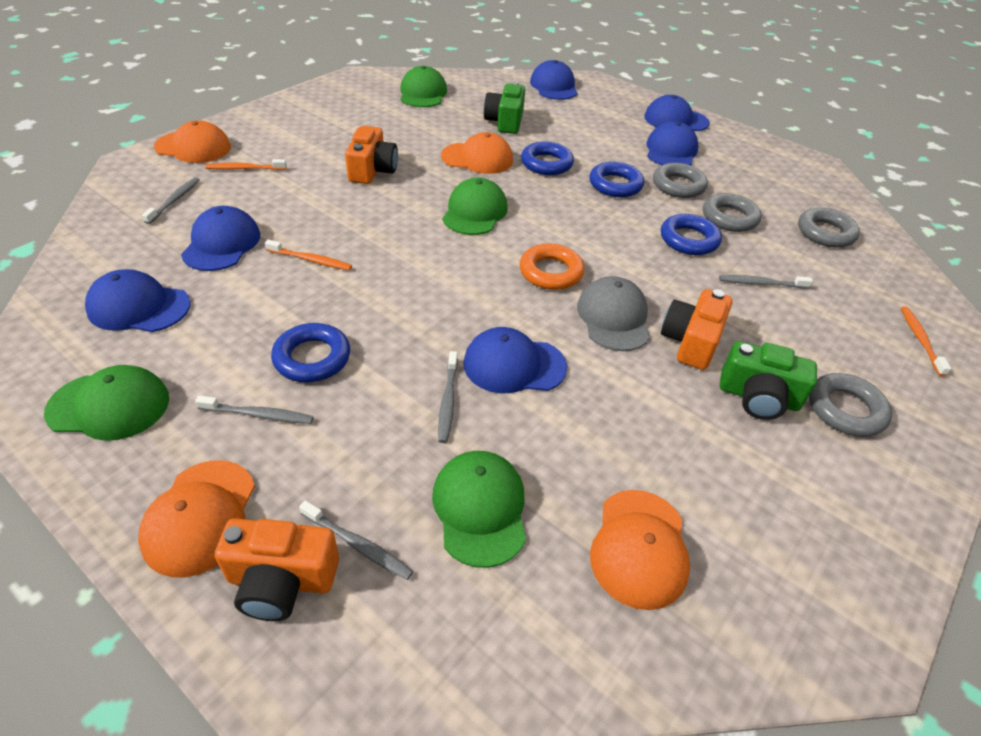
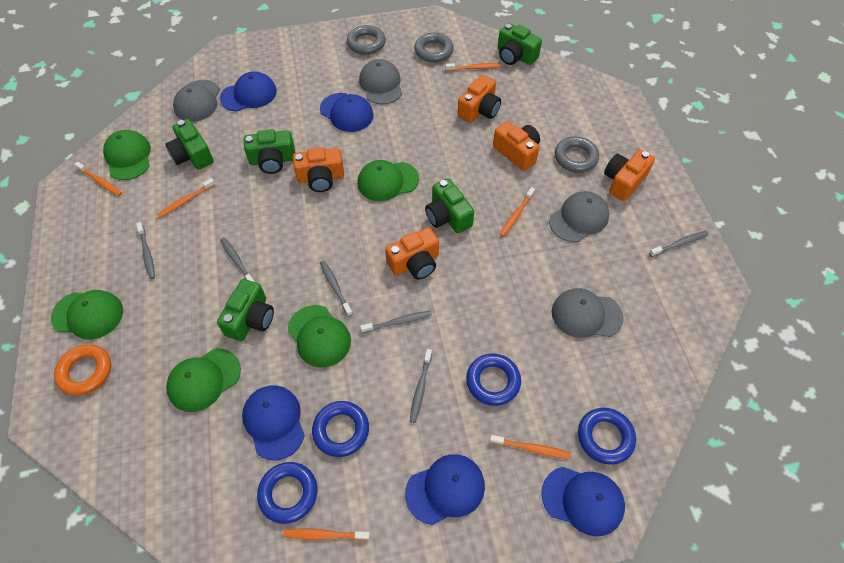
blue cap: [85,269,191,332] [181,206,260,271] [463,327,567,393] [530,60,578,100] [644,95,710,131] [647,121,699,165] = 6 -> [220,71,277,112] [242,386,305,460] [320,93,374,132] [405,454,485,525] [541,467,625,536] = 5
green camera: [484,81,525,134] [720,341,817,420] = 2 -> [165,119,214,170] [217,279,274,341] [244,129,295,174] [425,178,474,233] [498,23,542,65] = 5
green cap: [44,365,169,441] [400,66,447,107] [432,451,526,568] [442,178,508,235] = 4 -> [51,290,123,339] [103,130,151,180] [166,348,241,412] [288,305,351,367] [357,160,419,201] = 5
grey cap: [577,276,650,351] = 1 -> [173,80,220,122] [359,59,402,105] [549,191,609,242] [551,288,624,338] = 4
grey ring: [653,163,708,198] [703,193,762,232] [798,208,860,248] [809,373,892,437] = 4 -> [347,25,386,55] [414,32,454,63] [555,136,599,173] = 3
grey toothbrush: [142,177,200,224] [195,395,314,424] [299,501,413,580] [438,351,458,443] [719,275,813,289] = 5 -> [136,222,155,279] [220,237,255,282] [320,260,353,317] [360,311,432,333] [409,349,432,423] [649,231,709,257] = 6
orange camera: [215,518,339,621] [345,126,398,184] [661,289,733,370] = 3 -> [293,147,344,192] [385,227,439,280] [457,75,501,123] [493,121,540,171] [604,150,655,201] = 5
orange cap: [138,460,255,577] [154,120,231,163] [441,132,513,174] [590,490,690,610] = 4 -> none = 0
orange toothbrush: [205,159,287,170] [265,240,352,270] [901,306,951,376] = 3 -> [74,162,122,196] [157,178,215,218] [283,528,370,540] [445,63,501,71] [490,435,571,459] [500,187,535,237] = 6

